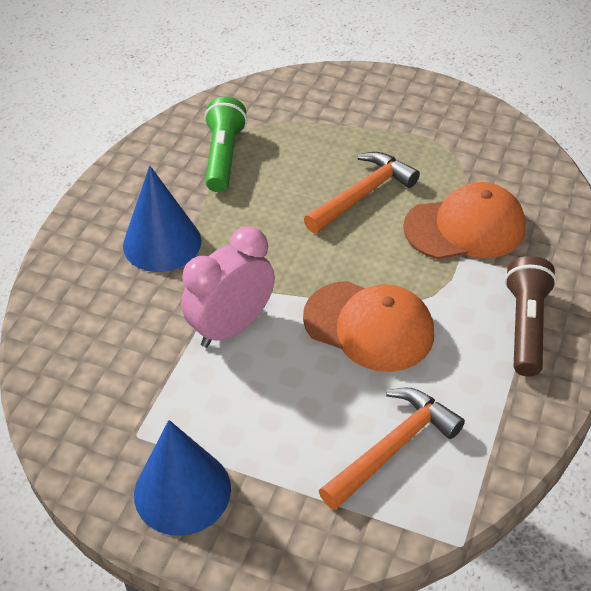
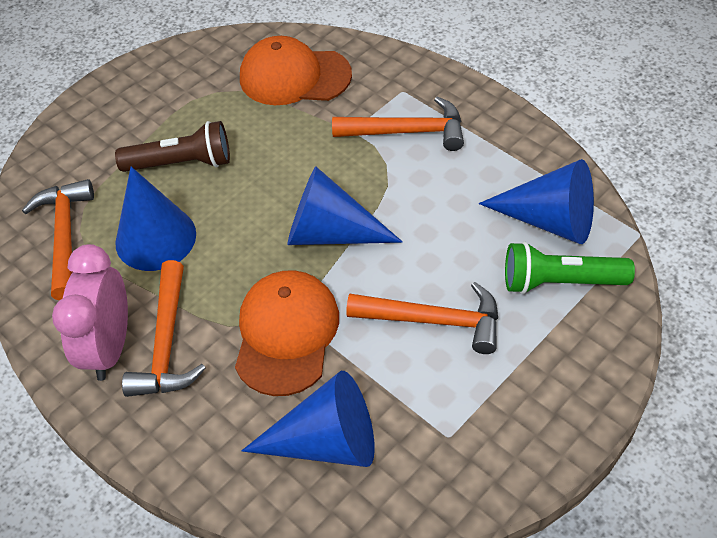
blue cone: [123,165,201,272] [134,420,231,536] = 2 -> [115,167,196,271] [241,371,375,467] [287,166,403,245] [479,159,594,244] = 4
orange hammer: [304,152,420,233] [319,388,465,510] = 2 -> [22,179,94,300] [122,260,206,397] [332,97,464,151] [346,282,498,354] = 4

